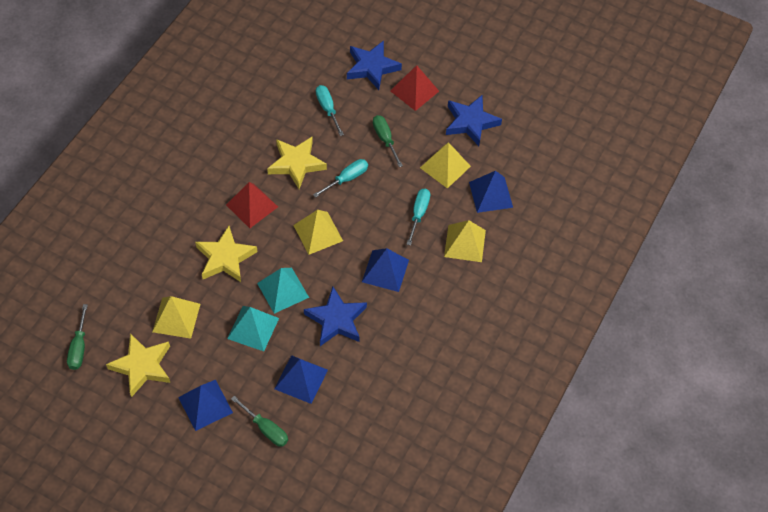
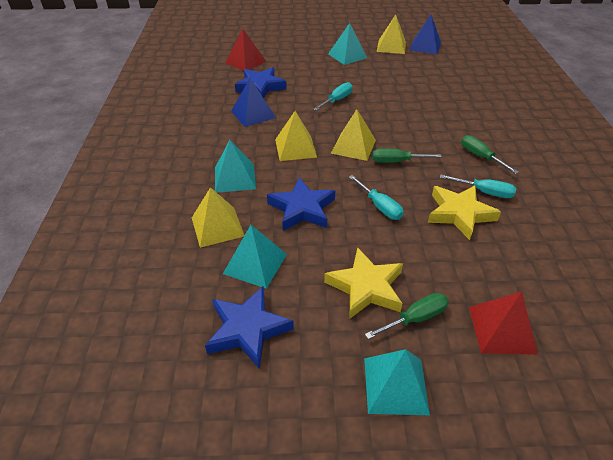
blue pyramid: [178,380,233,431] [275,355,328,404] [362,248,409,292] [469,171,513,213] = 4 -> [231,78,276,127] [409,15,441,54] = 2
turquoise pyramid: [227,306,279,351] [257,268,309,314] = 2 -> [215,140,256,193] [223,225,287,289] [328,23,367,65] [364,349,430,415] = 4
yellow star: [106,333,170,397] [195,226,258,282] [267,137,327,189] = 3 -> [324,247,403,318] [428,185,501,240] = 2

